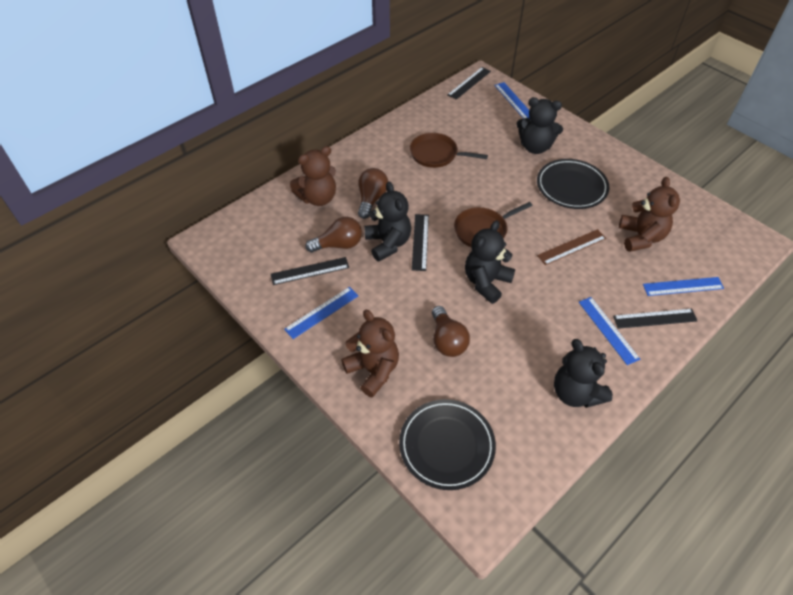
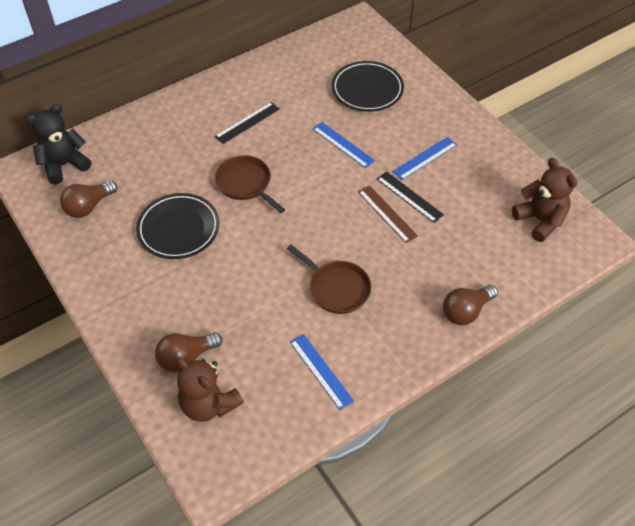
black ruler: [271,257,349,285] [412,214,429,271] [447,67,491,100] [613,309,697,329] = 4 -> [215,102,280,144] [377,171,444,223] = 2
black teddy bear: [364,182,411,262] [465,220,515,304] [516,97,563,154] [554,339,613,408] = 4 -> [26,104,91,184] = 1
blue ruler: [284,287,358,339] [494,82,530,119] [579,297,640,365] [643,277,724,296] = 4 -> [290,334,354,410] [313,122,375,168] [393,137,457,180] = 3
brown teddy bear: [290,146,336,206] [341,310,399,398] [619,177,680,252] = 3 -> [176,358,244,422] [512,158,577,242] = 2

